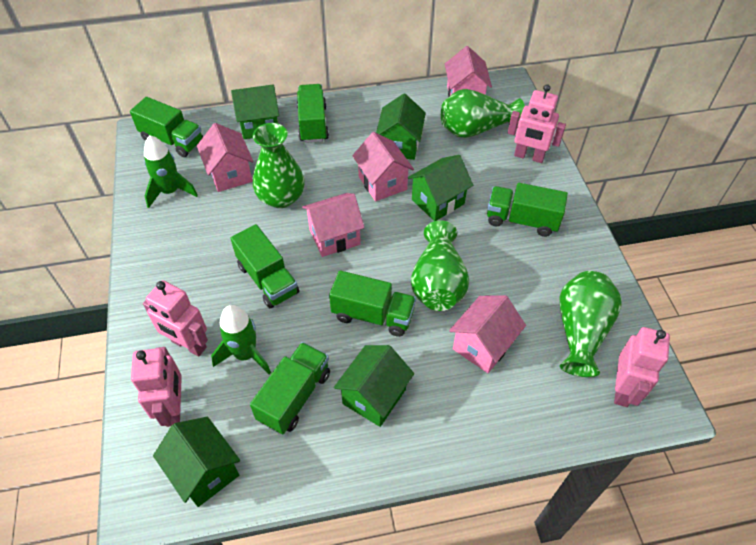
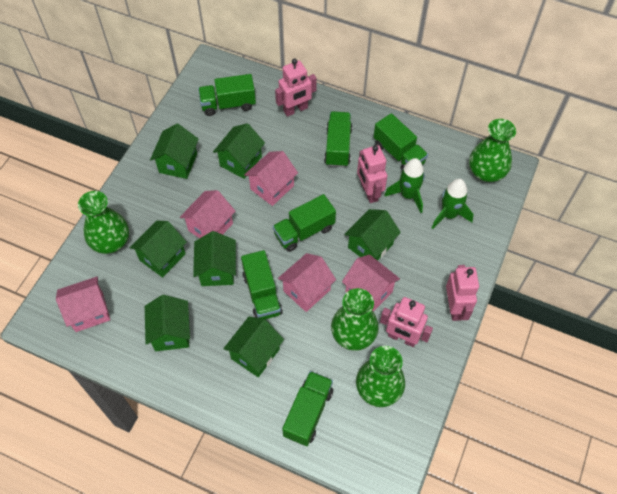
green house: [153,417,240,507] [231,85,279,139] [334,345,414,427] [376,94,426,160] [408,155,473,221] = 5 -> [129,221,187,278] [145,295,190,351] [150,124,198,179] [193,231,236,286] [213,123,265,179] [223,316,284,377] [344,209,401,261] = 7

